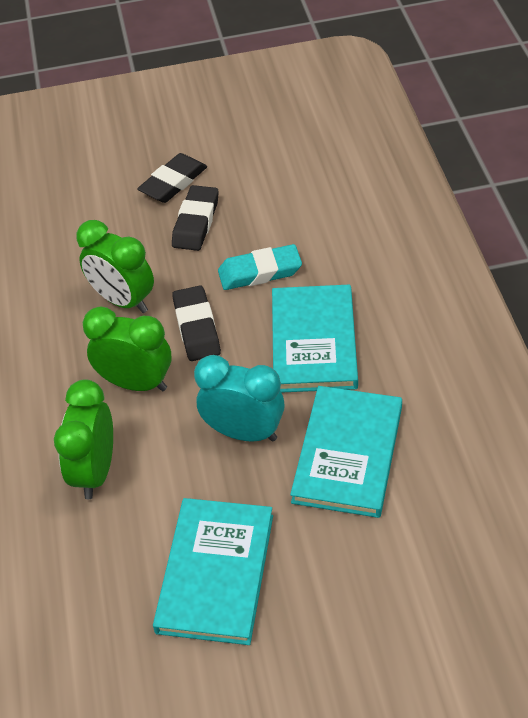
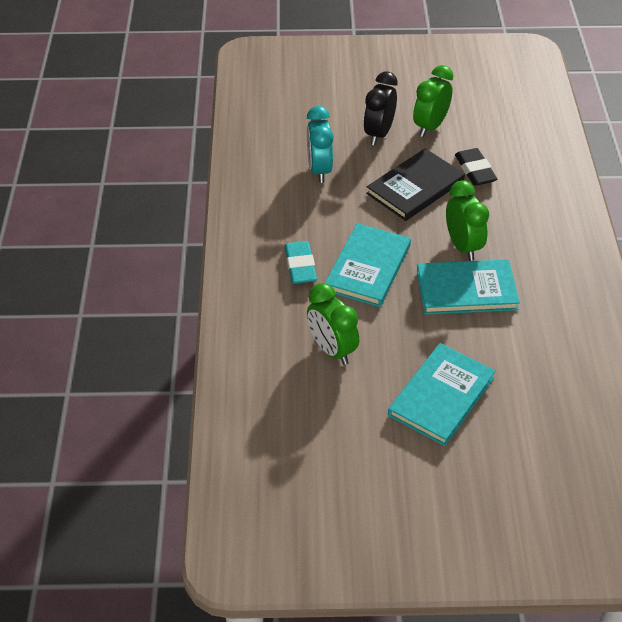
black book: none = 0 -> [366,148,465,221] = 1
black clock: none = 0 -> [363,71,397,145] = 1
black eraser: [137,153,207,203] [172,185,219,251] [172,286,221,361] = 3 -> [455,148,497,186] = 1

